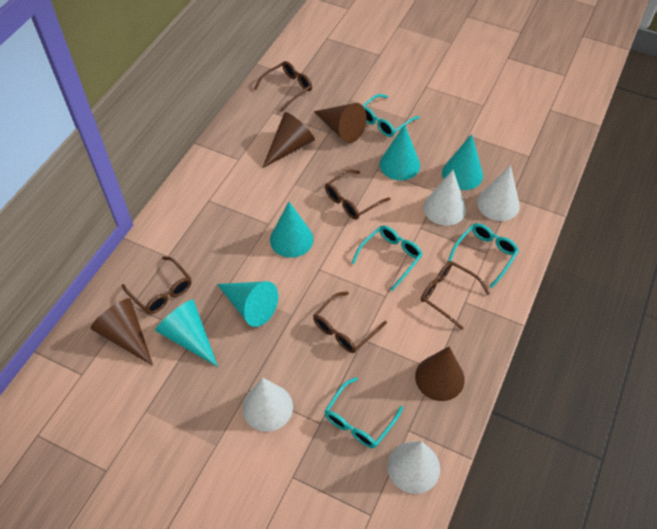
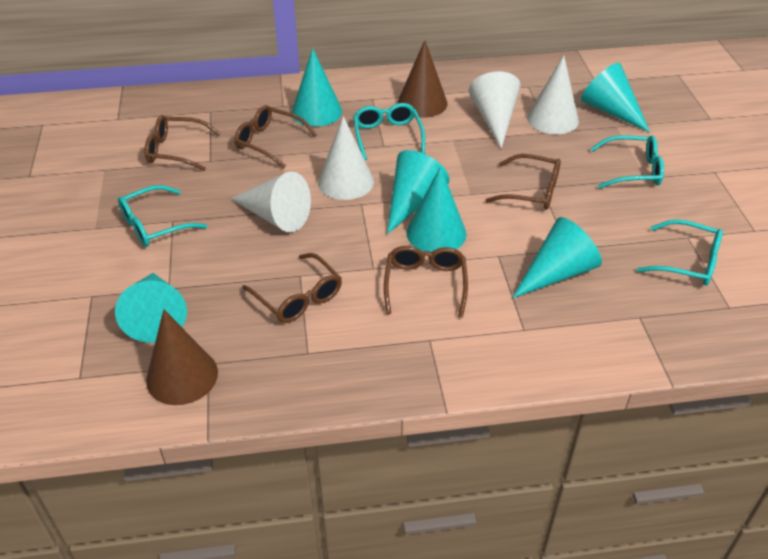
brown cone: [90,298,153,366] [262,112,315,168] [314,103,367,143] [415,346,465,401] = 4 -> [146,309,218,405] [397,40,448,118] = 2
turquoise cone: [155,300,218,367] [217,281,278,327] [270,202,314,258] [380,125,420,181] [442,134,483,190] = 5 -> [115,273,187,343] [292,48,342,127] [387,150,450,234] [406,166,467,252] [512,217,602,298] [581,63,650,132] = 6

